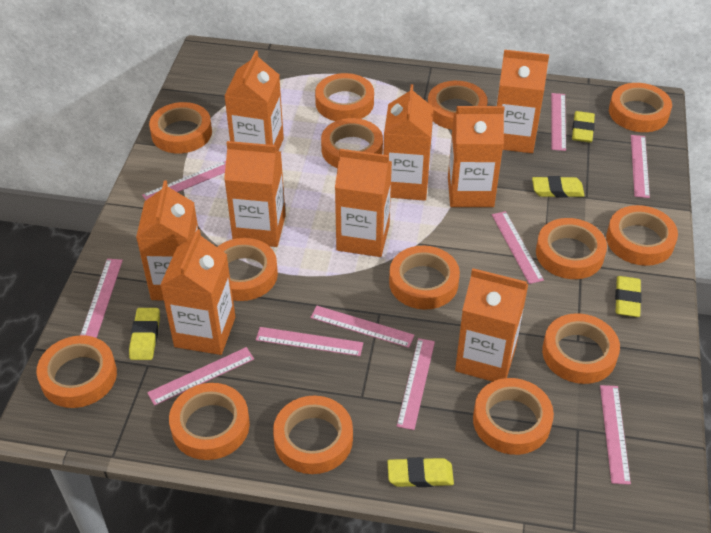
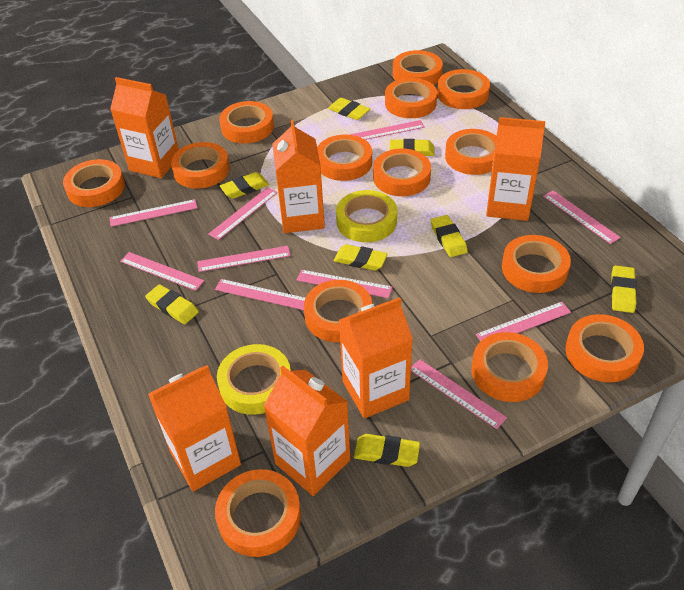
orange carton: [136,180,198,301] [160,229,235,355] [224,50,284,151] [224,141,286,247] [335,149,392,257] [383,84,434,201] [448,106,505,207] [455,268,528,382] [496,50,549,153] = 9 -> [110,77,179,178] [148,365,241,492] [263,366,350,496] [272,120,325,233] [339,297,413,418] [486,117,545,221] = 6
yellow eraser: [129,308,160,360] [387,457,454,487] [532,176,585,198] [572,111,595,143] [615,276,642,317] = 5 -> [145,284,199,324] [220,172,269,199] [328,98,370,120] [334,244,388,271] [354,434,420,467] [390,139,435,156] [430,215,468,257] [611,265,637,313] = 8
yellow tape: none = 0 -> [217,344,291,415] [336,190,397,242] = 2

